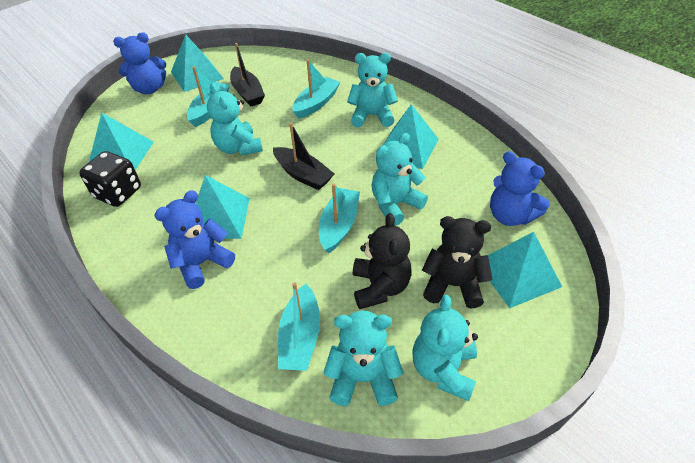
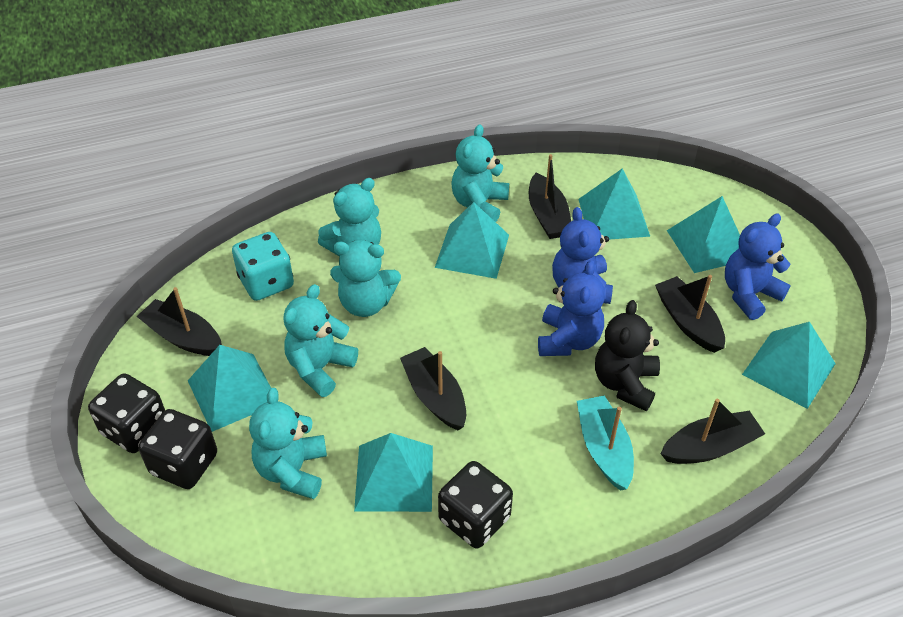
black boat: [230,43,265,106] [273,123,334,190] = 2 -> [136,287,222,356] [400,347,466,430] [529,154,571,239] [655,275,725,353] [661,399,765,464] = 5
black dice: [79,151,141,207] = 1 -> [88,373,165,453] [138,409,217,489] [438,461,513,548] = 3
black teddy bear: [353,213,411,309] [422,216,493,309] = 2 -> [595,300,660,411] = 1
turquoise boat: [187,66,230,127] [278,282,320,371] [292,60,341,119] [319,184,360,253] = 4 -> [577,395,634,491] = 1
turquoise dice: none = 0 -> [232,232,294,301] = 1
turquoise pyramid: [89,112,154,170] [171,35,224,92] [196,175,250,239] [384,104,439,169] [488,232,562,308] = 5 -> [188,345,271,432] [354,433,433,512] [435,202,509,279] [579,168,650,240] [667,196,740,273] [742,322,836,409] = 6

